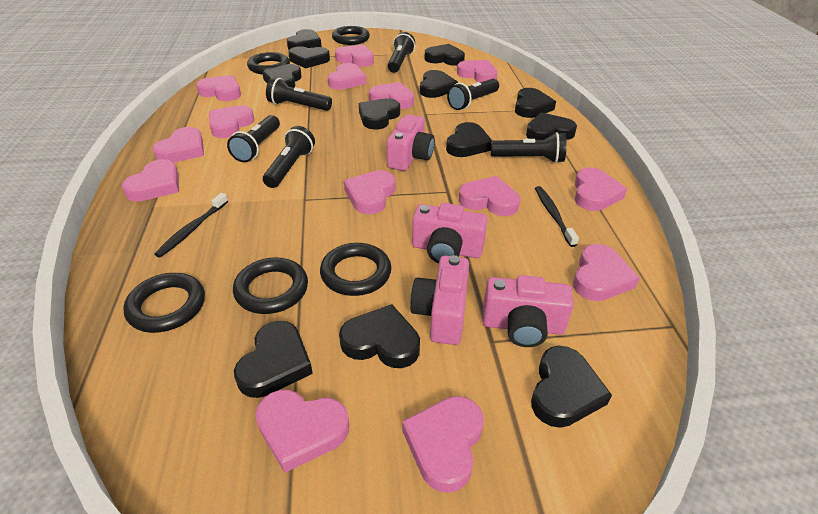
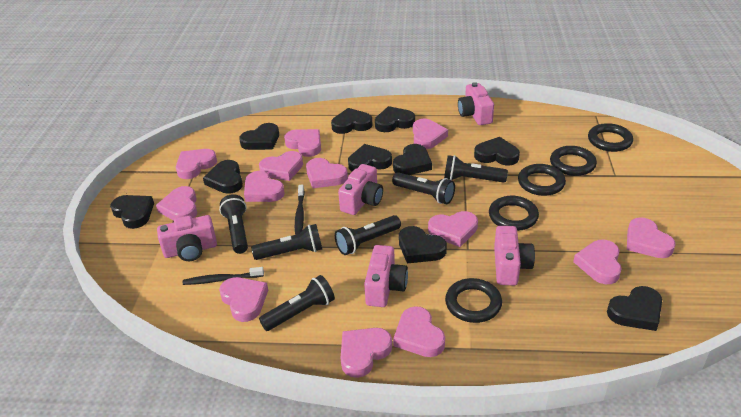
black heart: [234,321,313,398] [262,64,302,88] [287,29,322,50] [288,46,330,69] [339,304,420,368] [359,99,400,130] [420,70,458,98] [424,44,465,66] [446,122,492,157] [515,88,556,118] [526,112,577,140] [531,346,612,428] = 12 -> [110,195,154,229] [203,160,243,194] [239,123,279,150] [331,108,373,134] [348,144,392,171] [375,106,415,132] [393,144,432,175] [399,226,447,264] [474,137,520,165] [607,286,662,331] = 10
pink camera: [387,115,435,171] [410,255,469,345] [412,203,488,263] [482,275,574,347] = 4 -> [157,215,217,261] [338,164,383,215] [364,245,408,307] [458,82,494,125] [494,226,535,285] = 5
pink heart: [122,159,179,201] [153,127,204,162] [196,75,241,101] [209,106,254,138] [255,390,349,473] [328,63,367,90] [335,45,374,67] [344,170,396,214] [369,82,414,109] [402,396,484,493] [457,60,498,83] [459,176,520,216] [573,244,640,301] [574,168,627,211] = 14 -> [156,186,197,220] [176,149,217,179] [219,277,268,322] [244,171,285,202] [259,151,303,181] [284,129,321,157] [306,158,348,188] [341,328,392,378] [393,306,445,357] [413,118,448,149] [428,211,478,247] [573,240,622,284] [627,217,676,258] = 13

